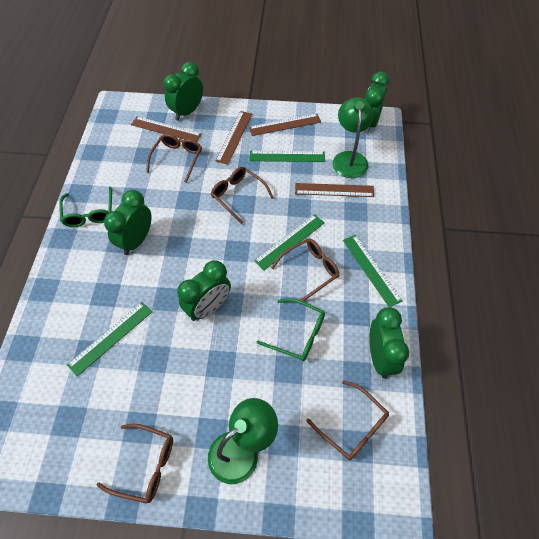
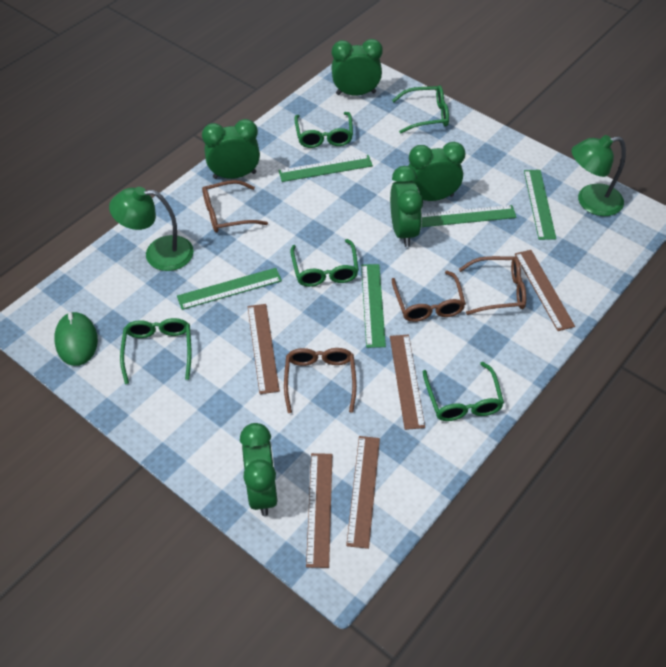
brown glasses: [96,424,173,503] [146,134,202,183] [211,167,274,224] [271,239,340,301] [306,380,389,460] = 5 -> [202,180,268,232] [284,348,357,413] [392,271,466,322] [459,256,526,315] = 4
brown ruler: [131,116,202,142] [216,111,252,164] [249,114,321,136] [295,183,374,197] = 4 -> [248,304,280,394] [306,453,332,568] [346,436,380,549] [390,334,425,430] [515,250,575,331] = 5
green glasses: [59,187,112,227] [257,298,325,361] = 2 -> [120,318,192,384] [291,239,359,287] [294,112,353,148] [392,85,449,134] [423,362,504,421] = 5
green mouse: none = 0 -> [54,312,98,366] = 1
green ruler: [67,302,152,376] [250,151,325,162] [254,214,325,270] [343,235,403,307] = 4 -> [177,268,282,310] [279,155,373,182] [361,264,386,348] [421,205,517,227] [524,170,556,240] = 5

